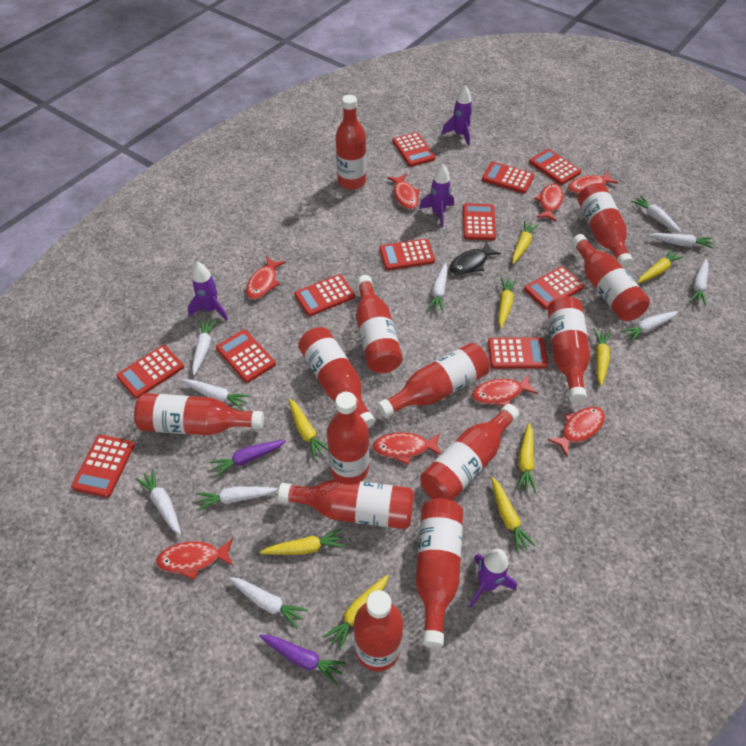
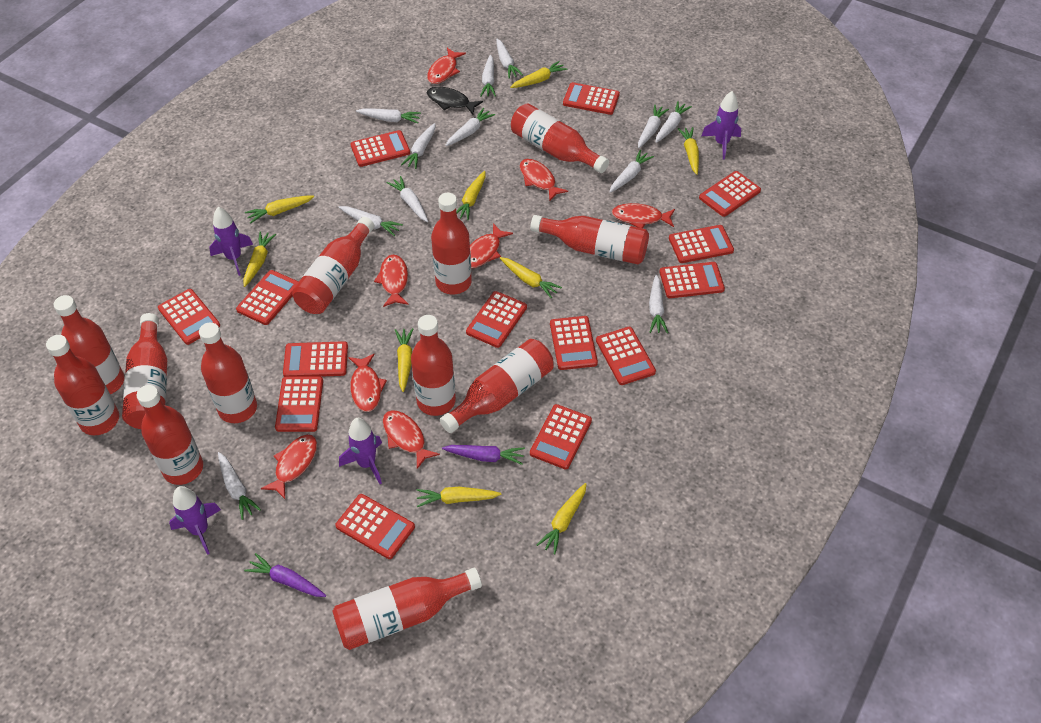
red bottle: [134,393,264,435] [278,479,414,529] [298,327,375,428] [327,392,369,482] [336,95,366,190] [354,590,403,671] [356,275,403,373] [377,343,490,418] [416,499,463,648] [420,404,519,501] [547,296,590,403] [571,234,650,321] [578,183,633,269] = 13 -> [46,335,119,435] [54,295,124,394] [122,313,167,429] [137,385,203,485] [199,322,257,423] [292,217,374,314] [332,568,482,650] [411,315,456,416] [431,193,472,294] [440,339,554,433] [511,103,609,173] [530,215,649,264] = 12
red calculator: [71,435,135,498] [116,345,184,399] [216,330,276,383] [294,274,355,316] [379,239,435,270] [392,132,435,167] [463,203,496,240] [482,162,534,194] [488,337,548,369] [524,266,584,310] [529,149,581,185] = 11 -> [158,289,220,345] [236,270,299,325] [275,376,323,432] [283,341,348,377] [335,494,415,559] [350,130,410,167] [466,291,527,348] [530,404,592,470] [550,316,598,370] [563,82,620,115] [596,327,656,385] [659,262,725,298] [669,225,734,263] [699,171,761,217] = 14
white carrot: [136,469,181,535] [182,379,250,410] [192,319,217,375] [196,486,278,511] [229,577,308,629] [427,263,448,312] [620,311,678,343] [631,195,682,233] [649,233,714,249] [689,259,708,306] = 10 -> [218,452,261,520] [339,206,403,236] [356,109,421,124] [387,176,428,222] [401,123,436,169] [445,108,495,146] [480,55,496,97] [496,39,523,79] [610,150,654,193] [638,105,669,148] [649,274,668,333] [655,101,692,143] = 12

